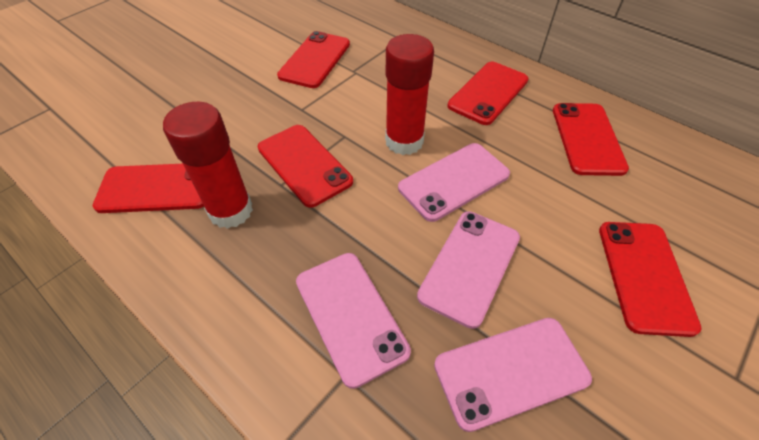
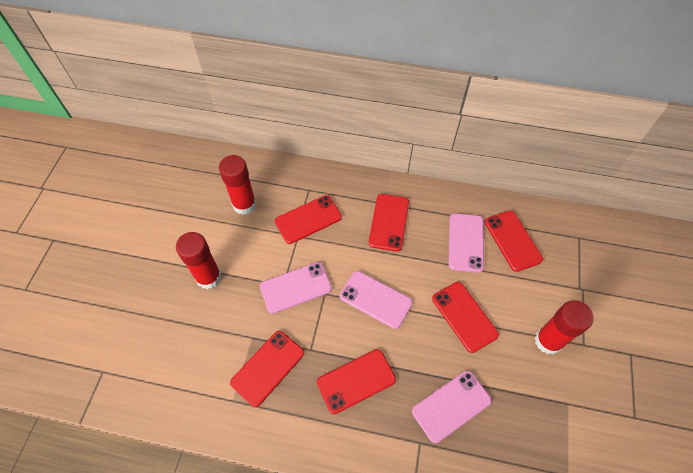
red glue stick: [163,102,253,229] [385,34,434,155] = 2 -> [176,232,222,289] [219,155,257,215] [535,300,594,355] = 3

